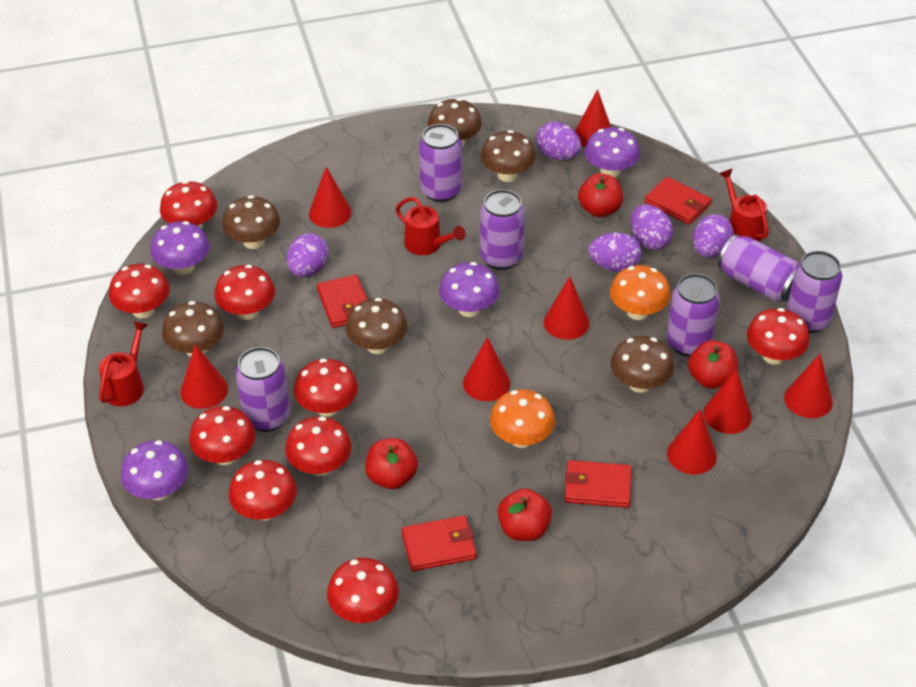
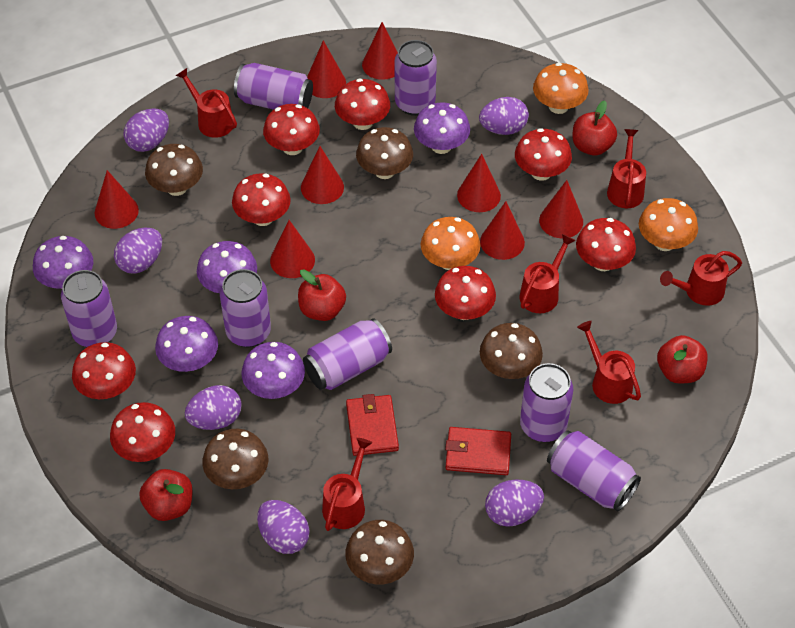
brown mushroom: [162,301,224,357] [222,195,280,249] [346,298,407,354] [428,98,482,146] [480,130,536,182] [611,336,674,393] = 6 -> [145,144,203,196] [202,429,268,489] [345,520,414,584] [356,127,413,179] [480,323,543,379] = 5
orange mushroom: [490,389,555,448] [610,265,671,320] = 2 -> [421,217,481,270] [533,63,589,114] [639,198,698,251] = 3
purple can: [235,347,290,432] [419,124,462,202] [480,189,525,270] [667,274,720,357] [718,234,798,302] [787,251,842,333] = 6 -> [61,270,117,347] [220,269,271,347] [234,63,313,110] [303,318,392,390] [395,40,437,116] [520,363,573,442] [547,430,641,511] = 7
purple egg: [286,233,329,278] [536,122,581,160] [588,232,641,272] [630,204,673,250] [692,214,734,258] = 5 -> [114,228,162,274] [124,108,169,152] [185,385,242,430] [257,500,310,554] [479,97,529,135] [485,480,544,527] = 6
purple mushroom: [121,440,188,500] [150,221,210,275] [439,262,500,317] [585,127,640,178] = 4 -> [33,236,93,289] [155,316,218,372] [197,241,257,293] [241,342,305,399] [414,102,470,154] = 5
red mushroom: [109,264,170,319] [160,181,217,229] [189,406,255,465] [214,265,275,320] [229,460,297,521] [285,416,351,476] [294,358,358,417] [327,558,399,623] [747,308,810,365] = 9 -> [72,342,136,399] [110,402,175,462] [232,173,291,226] [263,104,320,155] [335,78,390,130] [435,266,496,320] [515,128,572,181] [576,218,636,271] = 8
red wallet: [317,274,368,328] [402,515,477,571] [564,460,632,508] [645,177,712,225] = 4 -> [346,394,399,456] [445,427,511,475] = 2
red watering can: [99,321,148,406] [396,197,466,255] [719,169,769,242] = 3 -> [176,68,237,138] [322,438,372,531] [520,234,576,313] [577,321,641,404] [607,129,646,208] [660,251,742,306] = 6

